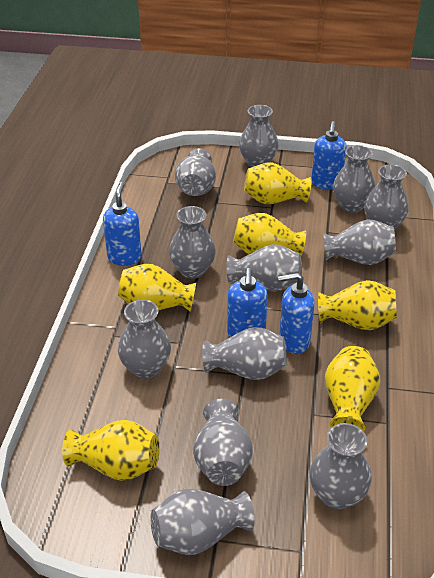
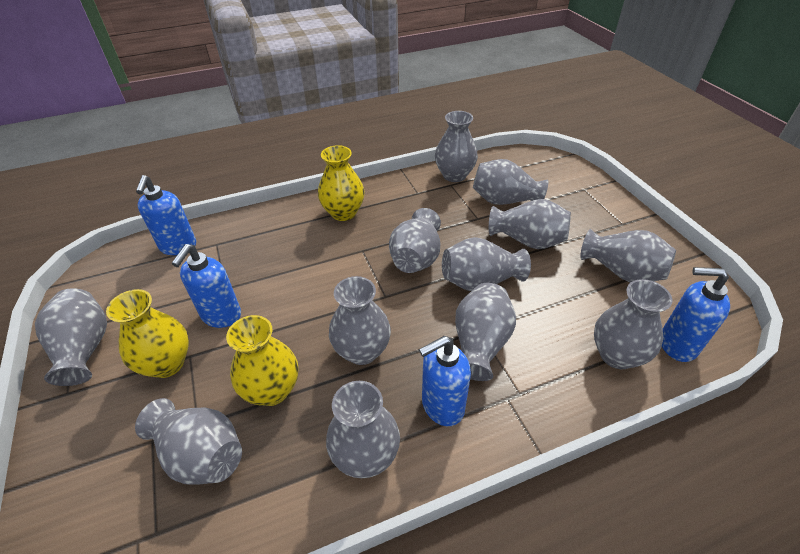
yellow vase: [62,420,160,481] [118,264,196,312] [233,213,306,256] [244,163,312,204] [318,280,397,330] [325,346,380,431] = 6 -> [106,289,189,378] [226,315,298,406] [318,145,364,221] = 3

